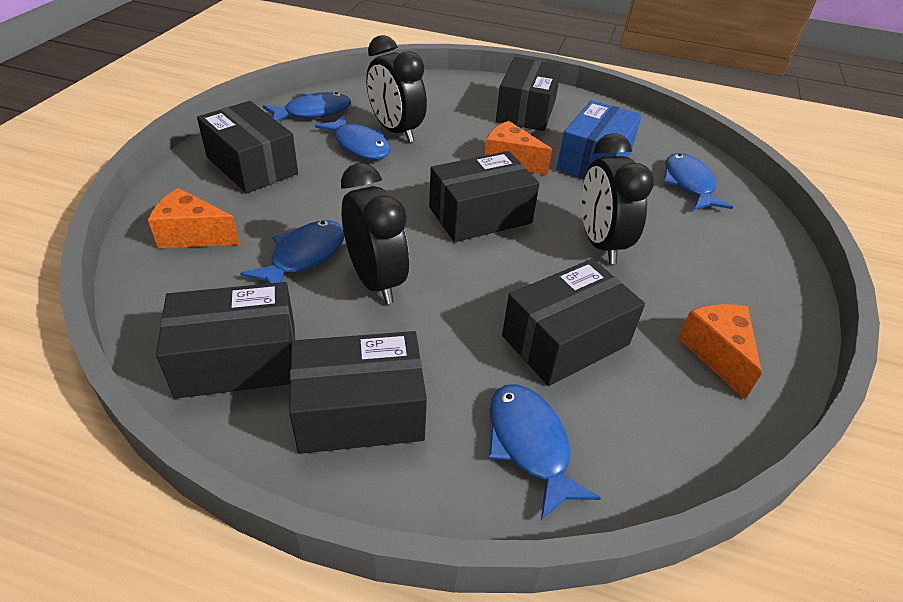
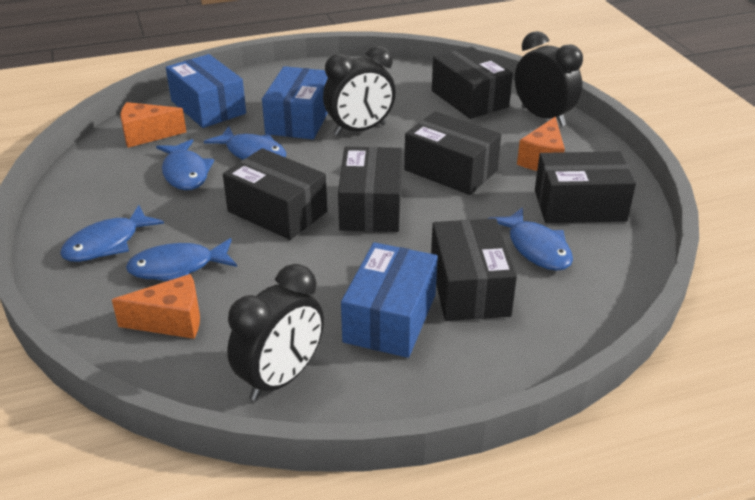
blue box: [557,100,642,179] = 1 -> [166,54,246,128] [262,66,328,139] [341,242,438,358] = 3

